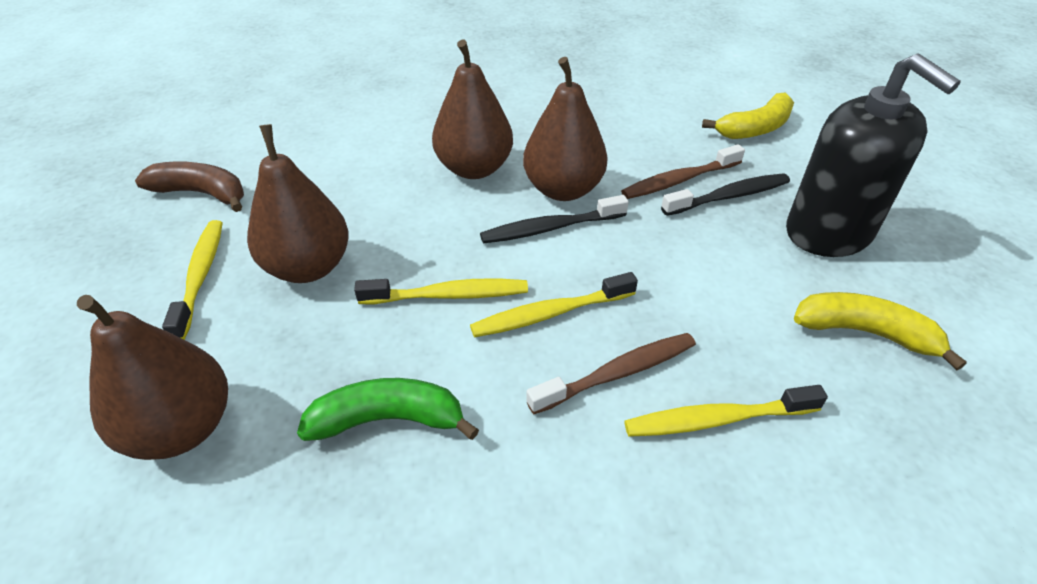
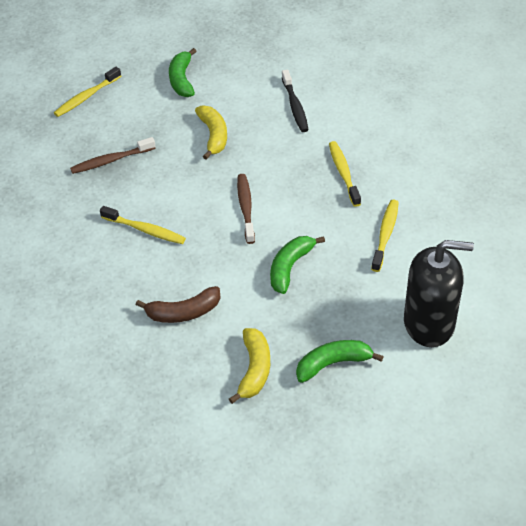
black toothbrush: [480,195,629,243] [661,173,790,216] = 2 -> [282,70,308,132] = 1
brown pear: [77,295,228,460] [247,124,349,283] [432,40,513,179] [523,57,608,201] = 4 -> none = 0
green banana: [297,378,479,441] = 1 -> [169,48,197,97] [270,236,325,294] [296,340,384,383] = 3

